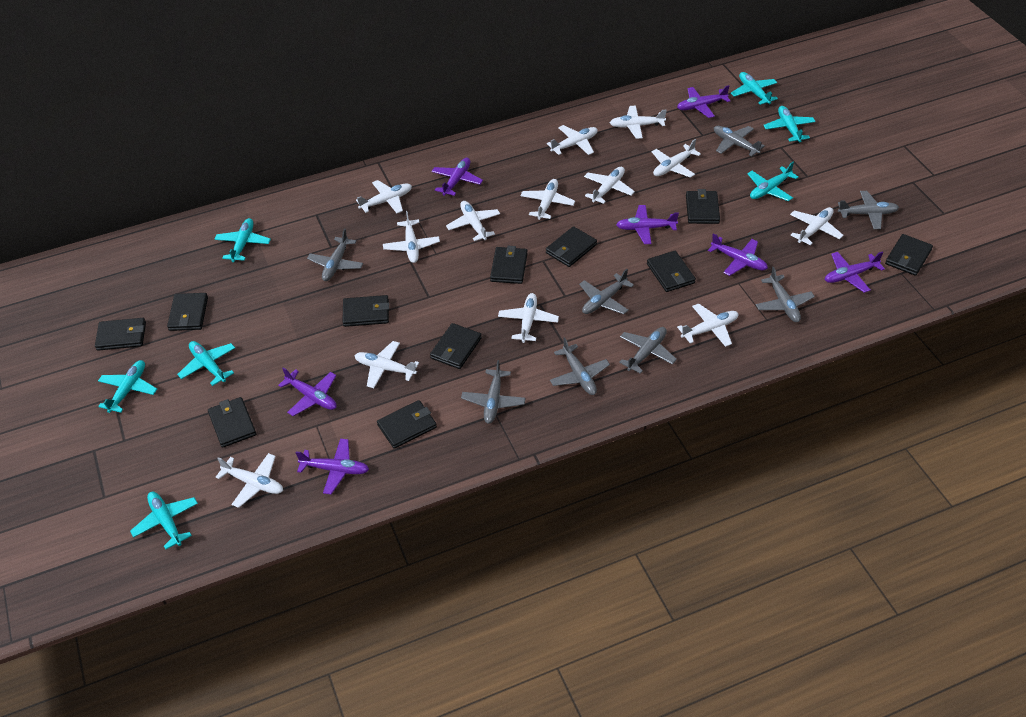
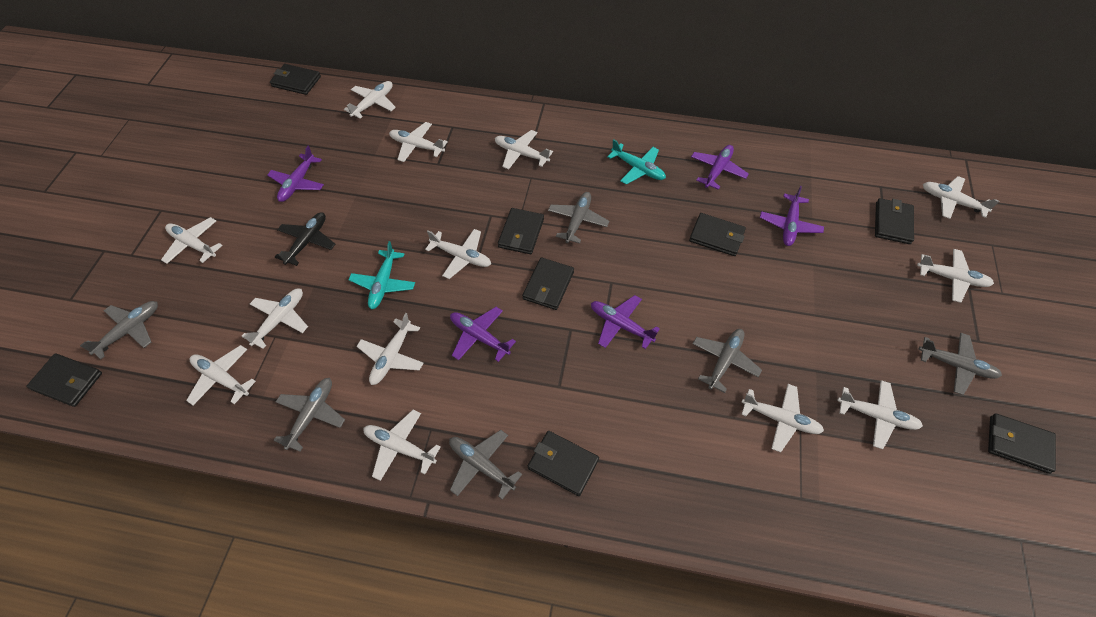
black plane: none = 0 -> [275,212,335,266] = 1
black wallet: [95,318,146,351] [167,293,208,331] [208,397,256,448] [342,295,389,327] [377,400,437,449] [430,323,482,369] [490,246,528,284] [546,226,597,267] [647,251,696,292] [686,189,720,224] [885,234,933,276] = 11 -> [26,353,102,407] [270,64,321,95] [498,208,544,254] [522,257,574,310] [528,431,599,496] [689,213,746,256] [875,198,914,244] [988,413,1056,474] = 8
grey plane: [307,228,363,281] [461,360,526,424] [550,337,610,395] [579,269,634,314] [619,327,677,374] [714,126,765,156] [756,267,815,322] [838,191,899,229] = 8 -> [80,301,158,359] [274,378,345,452] [449,430,522,499] [548,192,609,244] [693,329,762,393] [919,333,1002,395] = 6
purple plane: [278,367,337,416] [296,438,369,494] [432,158,483,196] [616,205,679,244] [677,85,730,118] [708,233,768,276] [825,251,885,293] = 7 -> [267,146,324,202] [450,307,516,362] [591,295,660,349] [691,145,749,190] [760,186,824,246] = 5
turquoise plane: [98,360,157,413] [130,492,198,549] [177,341,235,386] [214,218,271,262] [731,72,778,105] [747,162,798,201] [763,106,816,142] = 7 -> [349,241,415,309] [607,139,666,185] = 2

